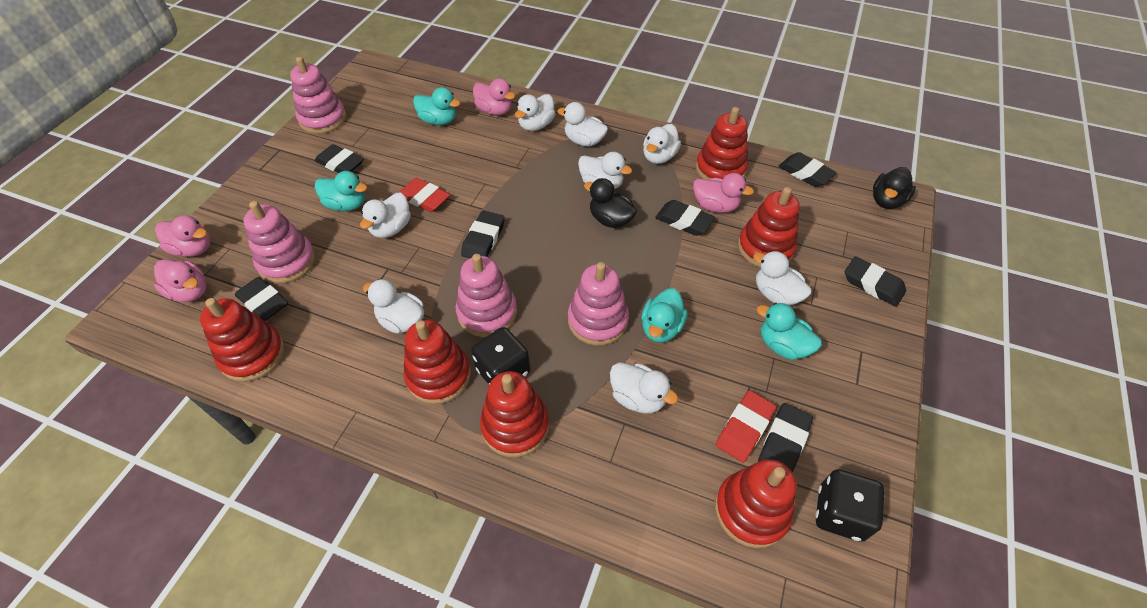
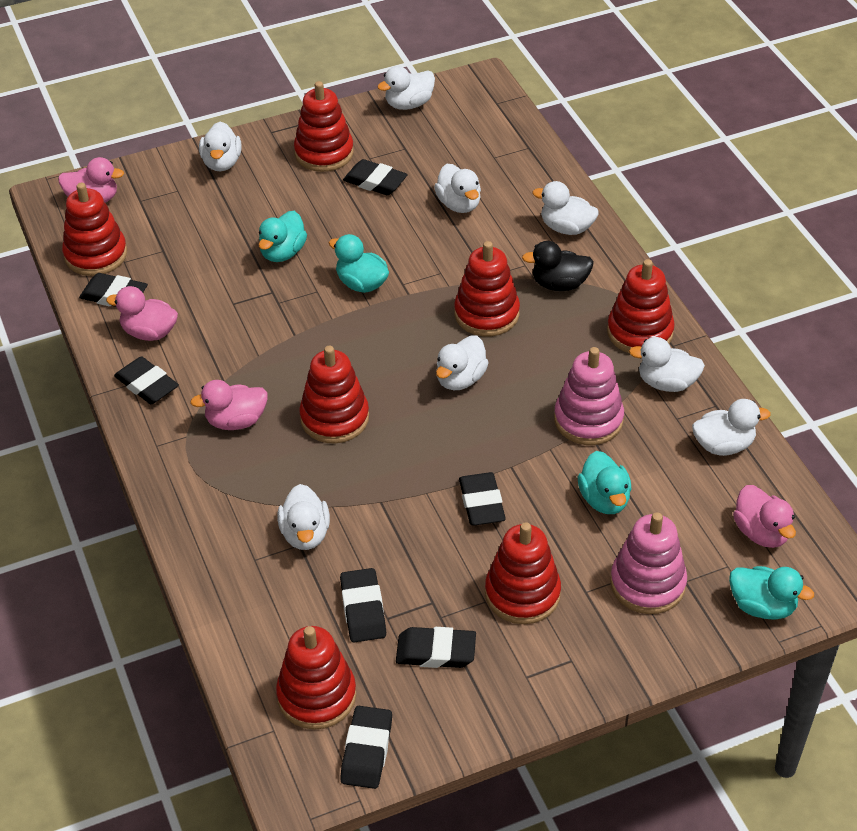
black dice: [471,327,530,384] [816,469,884,541] = 2 -> none = 0
black duck: [584,178,637,228] [873,167,916,209] = 2 -> [522,241,594,291] = 1
pink stacking toy: [243,201,316,283] [290,57,346,134] [456,254,517,337] [568,262,629,346] = 4 -> [554,347,624,445] [610,512,687,614] = 2
red eraser: [399,178,450,212] [716,391,776,463] = 2 -> none = 0
red stacking toy: [200,298,285,382] [404,320,471,404] [480,371,549,458] [696,107,748,180] [715,459,796,549] [738,187,800,268] = 6 -> [62,183,127,276] [276,626,356,730] [294,81,354,172] [299,346,369,443] [454,241,520,337] [485,522,561,624] [607,259,675,353] = 7

